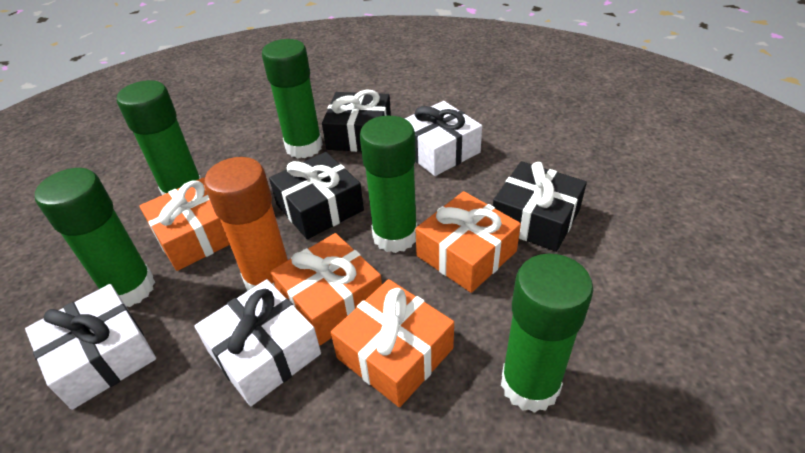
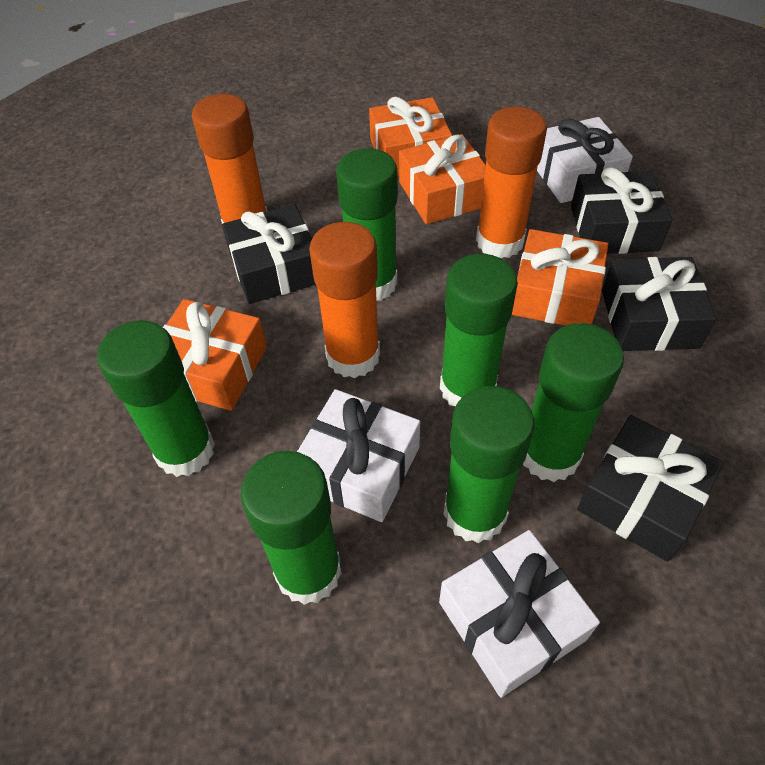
black gift: [269,152,364,239] [322,90,391,152] [493,161,587,252] = 3 -> [222,204,316,304] [571,167,672,254] [577,415,724,562] [602,257,717,351] = 4
green glue stick: [35,168,155,307] [117,80,201,195] [262,39,323,158] [360,116,417,253] [501,253,593,413] = 5 -> [97,320,215,477] [241,451,342,605] [336,148,398,301] [440,254,518,406] [443,386,535,543] [523,323,624,482] = 6
orange glue stick: [204,157,288,291] = 1 -> [192,94,267,224] [309,222,380,378] [476,106,547,258] = 3

